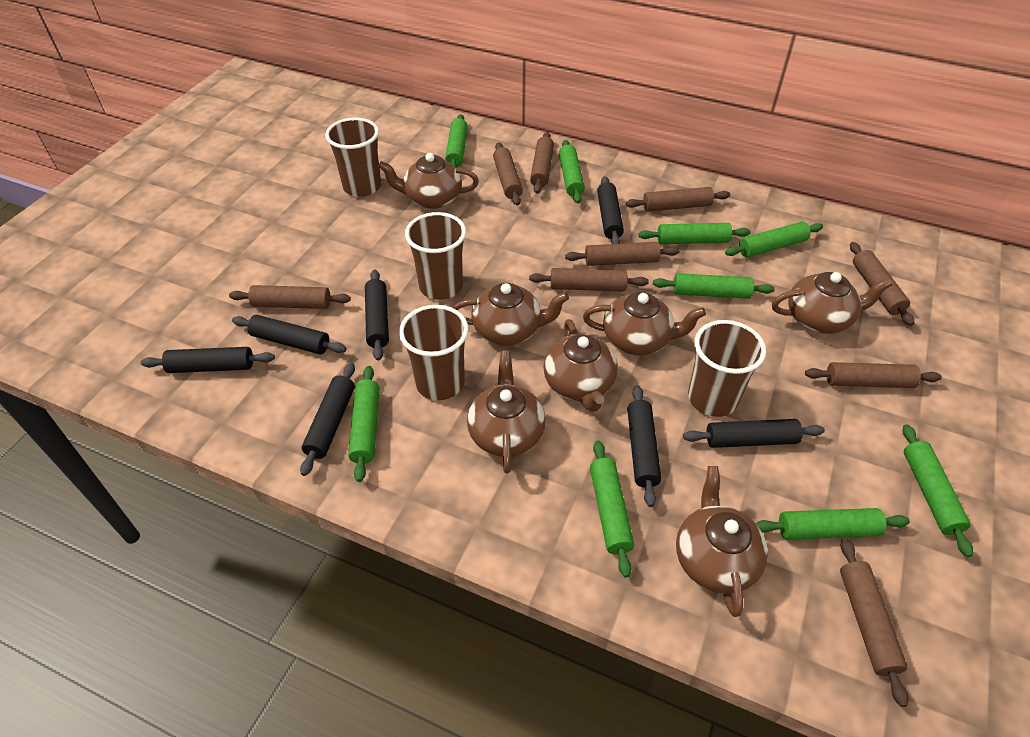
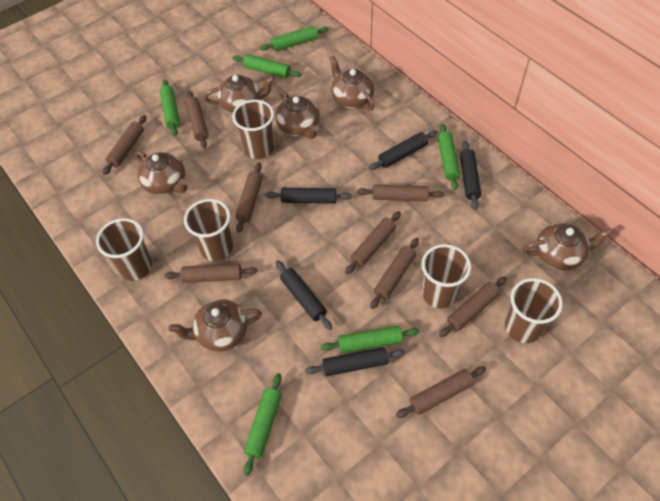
black rolling pin: [141,347,275,373] [232,315,347,354] [300,363,355,476] [365,270,389,361] [597,176,624,244] [627,385,661,507] [683,419,825,448] = 7 -> [265,188,352,204] [276,260,332,330] [305,347,405,376] [369,130,437,170] [460,141,481,210] = 5
brown cup: [325,118,381,197] [399,305,468,400] [405,212,466,300] [688,320,766,417] = 4 -> [96,218,152,281] [184,199,233,261] [232,100,274,159] [421,244,471,309] [505,278,563,343] = 5
brown teapot: [378,153,479,209] [452,283,569,346] [467,351,546,473] [543,319,618,412] [583,292,706,355] [676,466,768,617] [772,272,892,334] = 7 -> [135,151,188,195] [168,299,262,352] [204,75,275,114] [275,90,320,139] [329,55,374,111] [523,223,613,271] = 6
green rolling pin: [348,366,379,482] [445,114,468,168] [559,140,585,203] [590,441,634,578] [638,223,751,244] [653,273,775,299] [725,222,823,257] [756,508,910,540] [902,424,973,557] = 9 -> [160,79,180,136] [233,54,302,78] [243,373,282,476] [260,26,329,51] [321,326,419,353] [438,124,460,190] = 6

